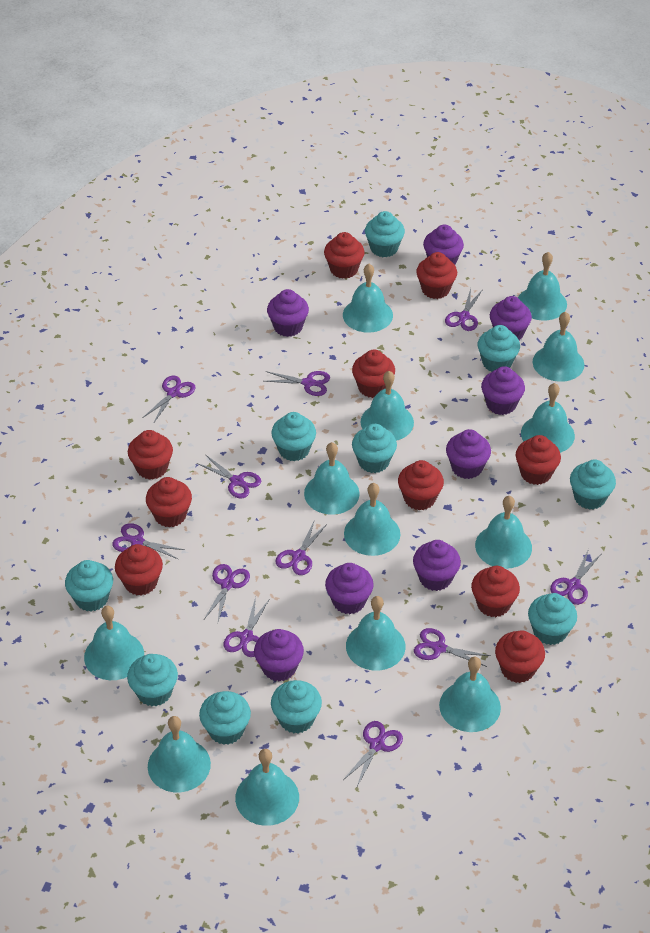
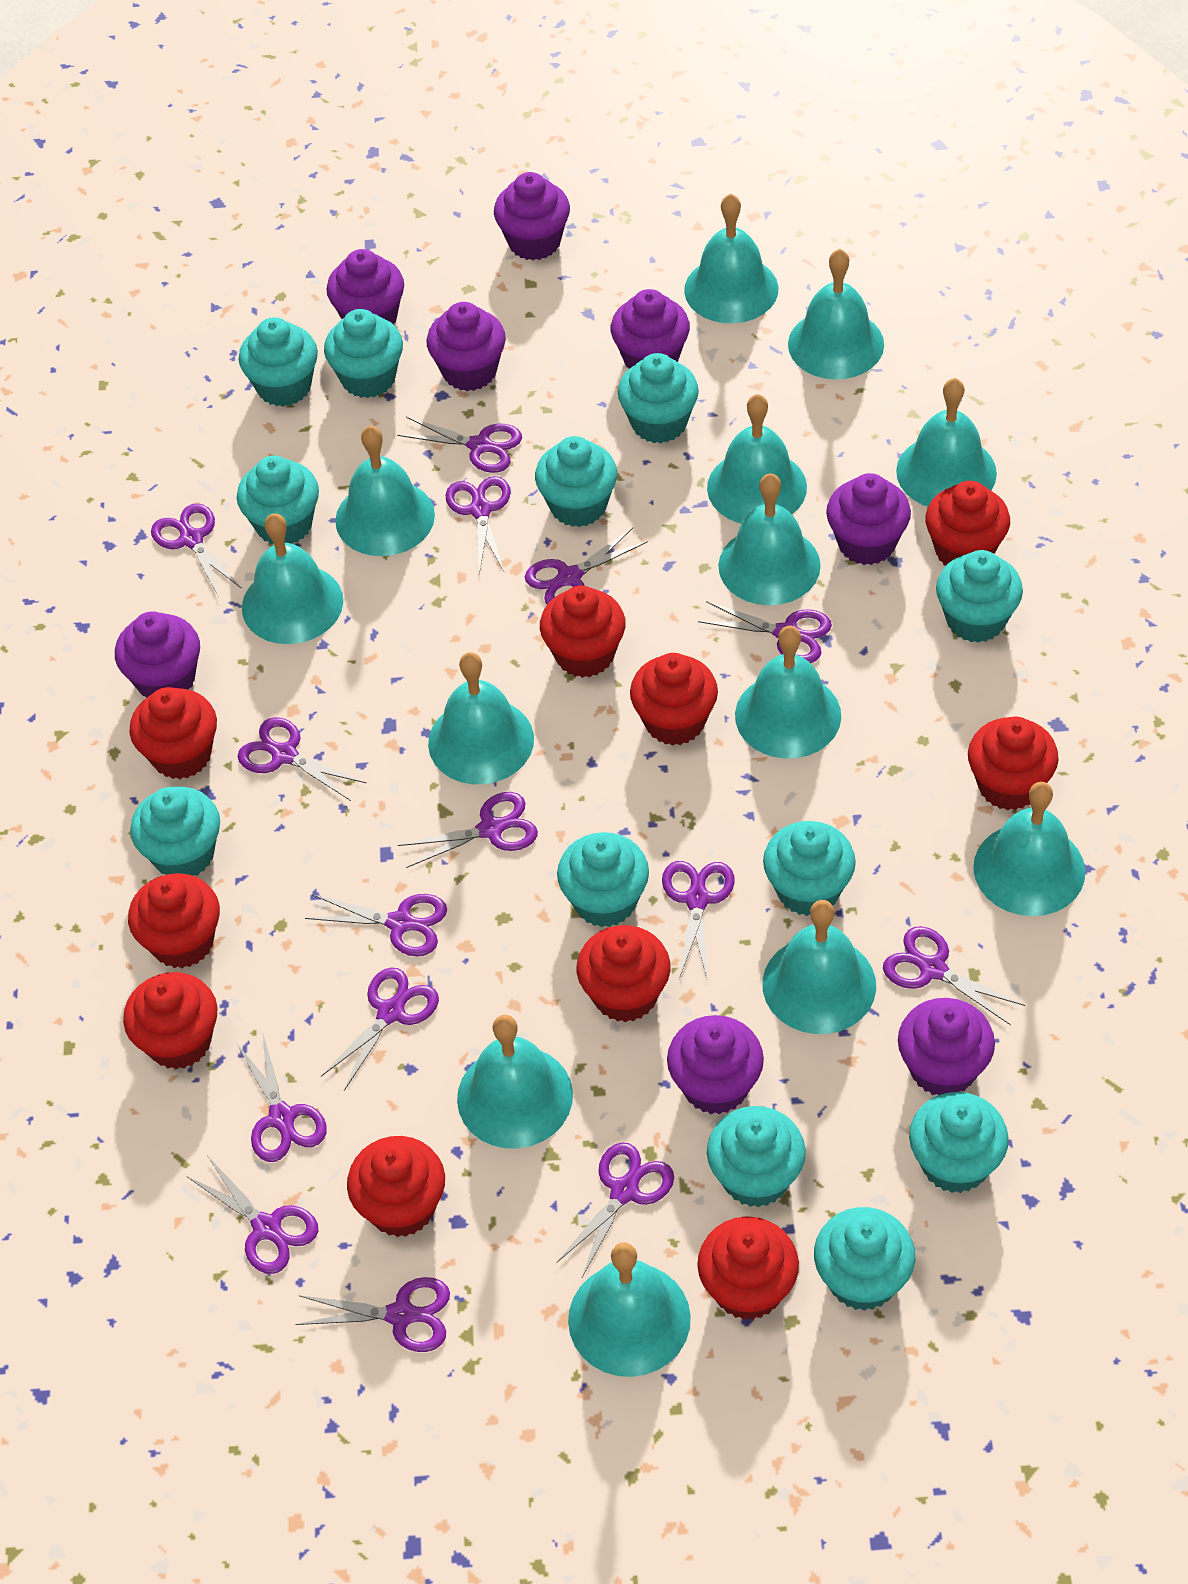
purple scissors: [112,523,185,560] [143,375,196,422] [197,455,261,498] [204,564,250,621] [223,597,269,657] [264,371,330,396] [275,520,327,575] [343,721,403,786] [414,628,491,667] [445,288,482,331] [550,549,601,605] = 11 -> [151,503,242,597] [188,1157,318,1274] [237,717,366,801] [237,1034,327,1162] [295,1277,450,1352] [305,894,447,957] [321,967,439,1091] [397,417,522,473] [398,792,538,868] [446,476,511,574] [525,528,648,604] [556,1142,674,1277] [662,861,735,979] [698,601,832,663] [883,926,1025,1025] = 15
turquoise cupcake: [65,560,113,611] [127,654,178,706] [199,691,251,745] [271,412,316,461] [271,680,322,734] [352,424,397,473] [365,211,405,257] [478,325,520,372] [528,593,577,645] [570,459,616,510] = 10 -> [130,787,220,876] [237,456,319,544] [239,317,318,407] [324,309,403,398] [535,436,617,527] [557,832,649,927] [618,353,699,443] [707,1106,806,1207] [763,821,856,916] [814,1207,915,1311] [909,1092,1009,1193] [936,550,1023,643] = 12

